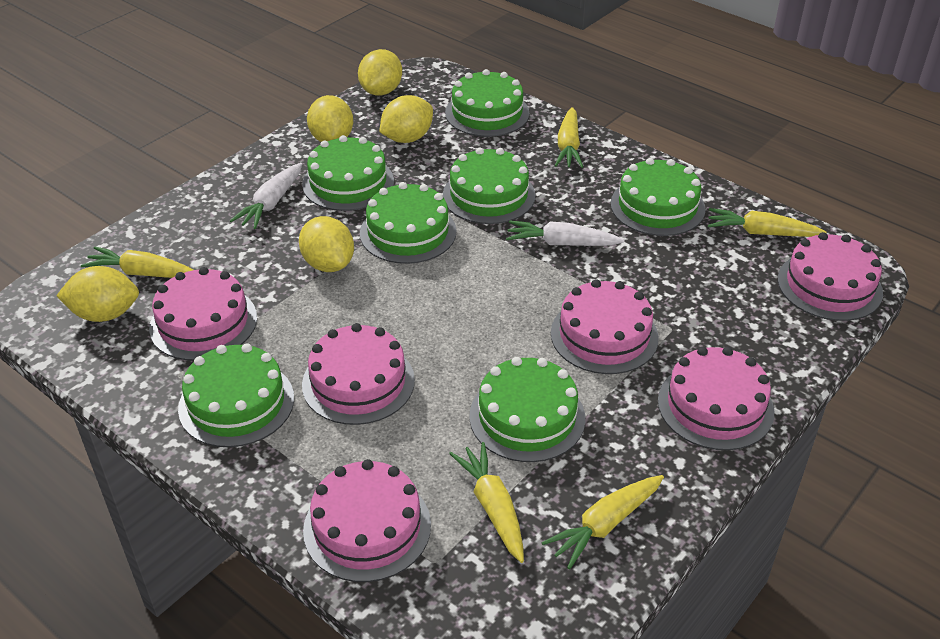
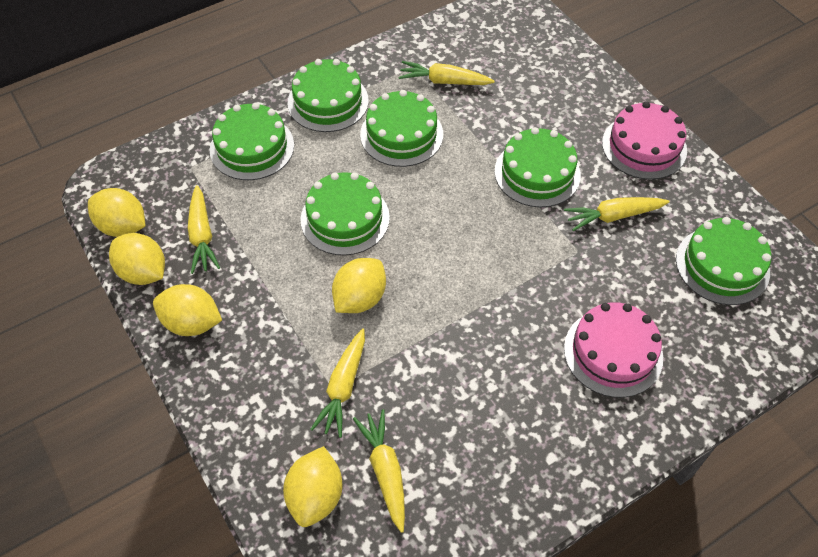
green cake: [178,343,294,447] [302,135,394,211] [360,182,457,264] [443,147,536,224] [445,69,529,137] [469,357,585,462] [611,158,705,236] = 7 -> [210,103,294,180] [288,59,369,132] [300,172,390,255] [360,90,443,167] [494,127,581,207] [676,217,771,305] = 6
pink cake: [149,267,257,361] [302,323,415,425] [303,459,431,582] [551,279,659,374] [658,347,775,450] [778,232,883,321] = 6 -> [564,302,663,398] [602,101,687,180] = 2
white carrot: [230,163,302,229] [506,220,624,246] = 2 -> none = 0

